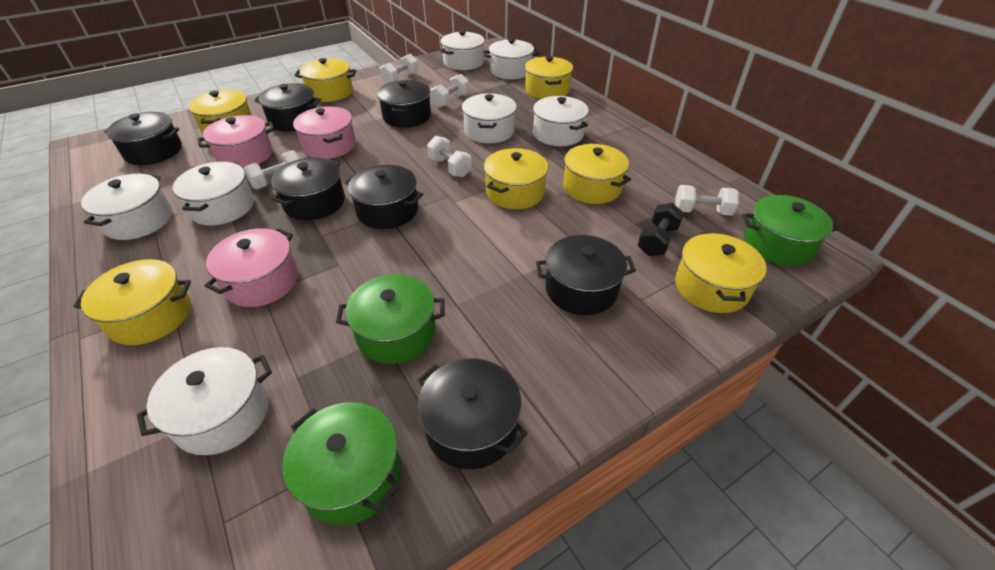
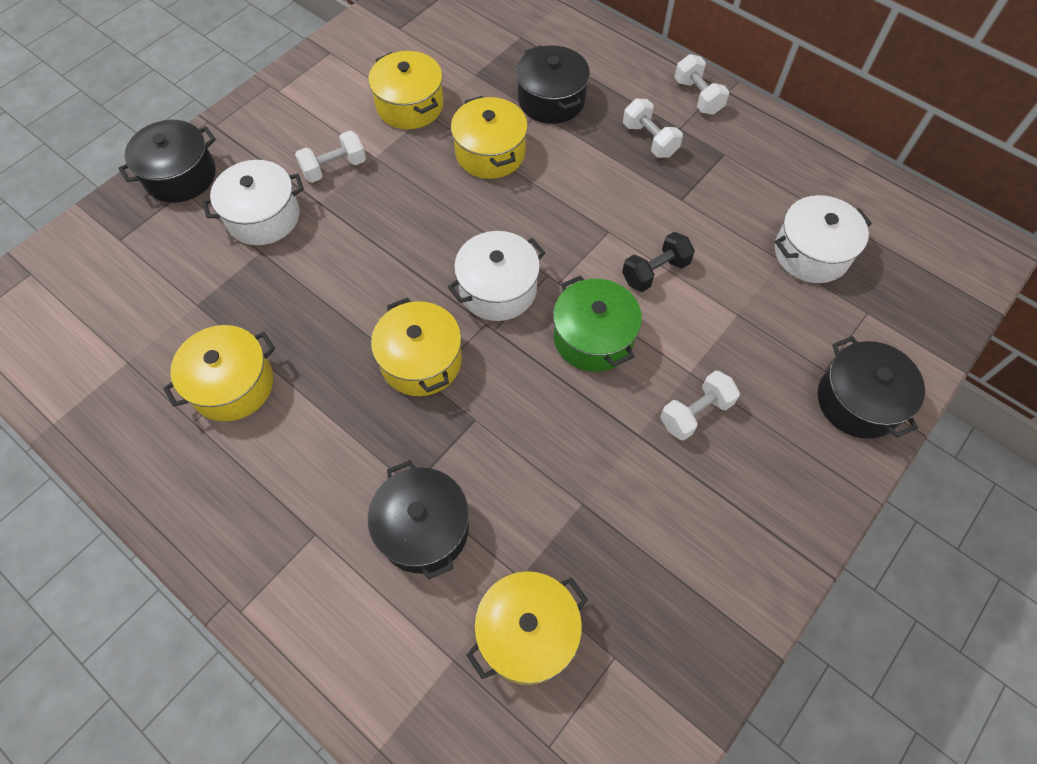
black pot: [104,112,182,165] [254,83,321,131] [271,157,345,220] [345,165,423,229] [377,80,431,127] [417,359,528,469] [536,235,636,315] = 7 -> [118,120,216,203] [368,460,469,579] [516,45,590,124] [818,336,925,439] = 4
green pot: [282,402,401,525] [336,274,445,364] [742,195,839,266] = 3 -> [553,275,642,372] = 1
pink pot: [197,115,275,169] [204,228,298,307] [293,106,356,159] = 3 -> none = 0
white dumbbell: [244,150,300,189] [379,54,418,84] [427,136,472,177] [430,74,469,108] [675,185,739,216] = 5 -> [295,131,366,183] [623,98,683,158] [660,371,740,441] [674,54,729,115] = 4
white pot: [81,174,172,240] [137,347,272,455] [173,162,254,225] [440,30,485,70] [462,93,517,143] [484,38,540,79] [533,96,589,146] = 7 -> [202,160,304,245] [448,231,546,321] [775,195,872,283] = 3
yellow pot: [74,259,191,345] [188,90,252,134] [294,58,357,102] [484,148,548,209] [525,56,573,99] [563,144,631,204] [675,232,766,313] = 7 -> [163,325,275,421] [368,51,444,129] [371,297,462,396] [451,96,528,179] [467,571,588,685] = 5

